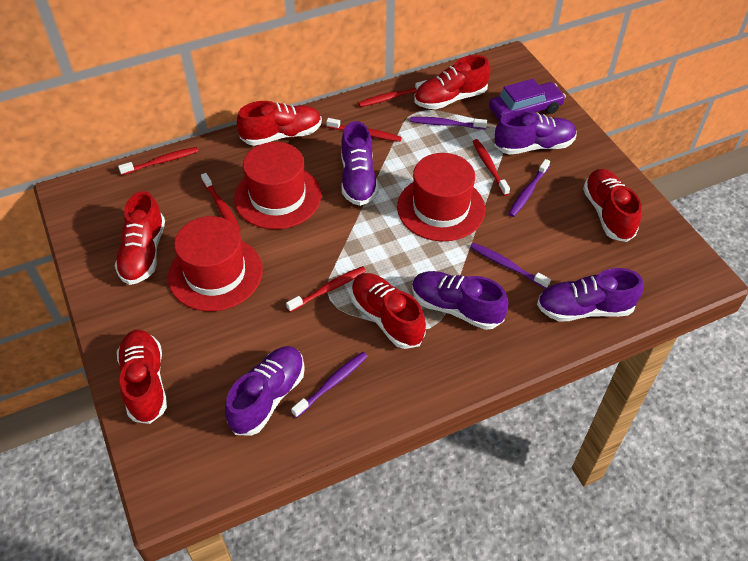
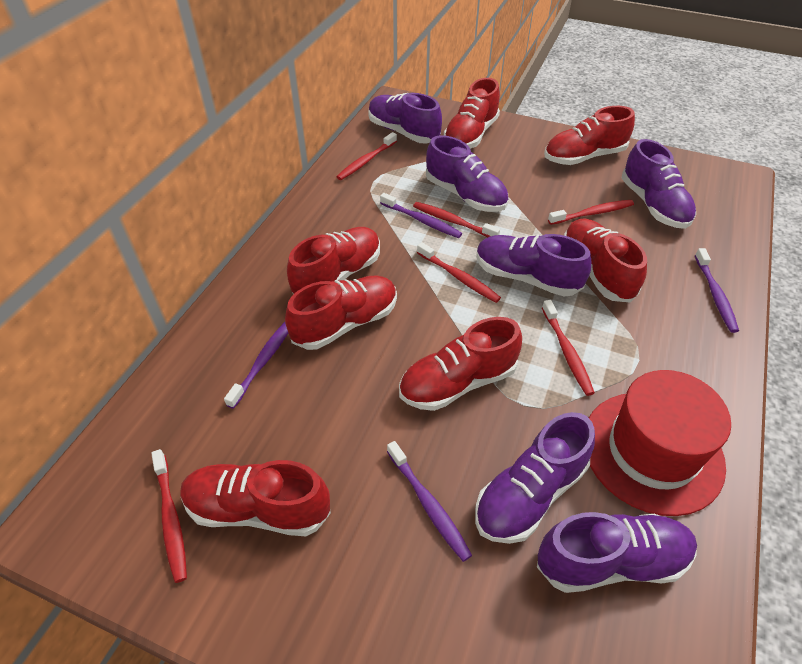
purple car: [489,79,566,121] = 1 -> none = 0
purple shoe: [225,346,305,436] [341,121,378,206] [412,271,508,330] [495,110,577,155] [537,268,643,321] = 5 -> [368,93,442,144] [426,135,508,212] [475,412,595,544] [476,234,591,296] [537,512,697,593] [621,139,696,229] = 6
red hat: [168,216,263,311] [234,142,322,229] [397,153,485,241] = 3 -> [589,370,731,516] = 1
red shoe: [115,191,165,285] [117,330,167,424] [237,101,322,146] [351,273,426,349] [414,55,490,109] [583,169,642,242] = 6 -> [180,460,331,536] [285,275,397,350] [287,227,380,294] [399,317,522,411] [444,78,500,149] [544,106,635,165] [564,218,647,302] = 7

